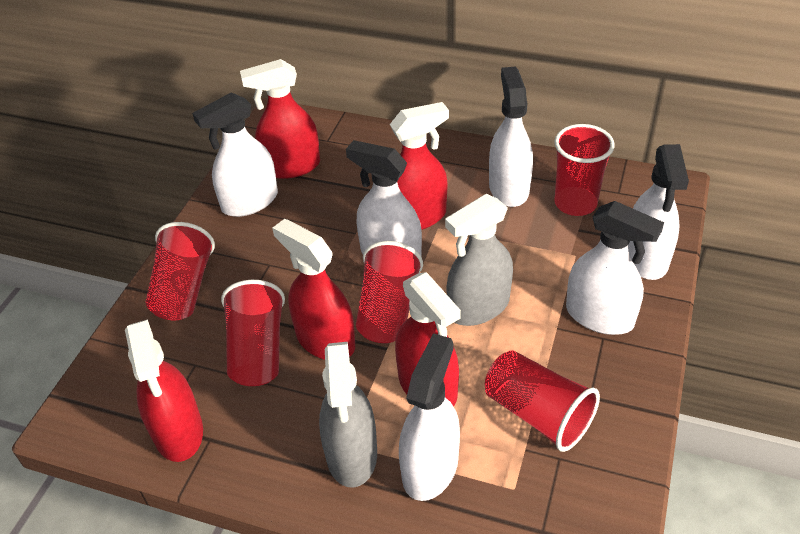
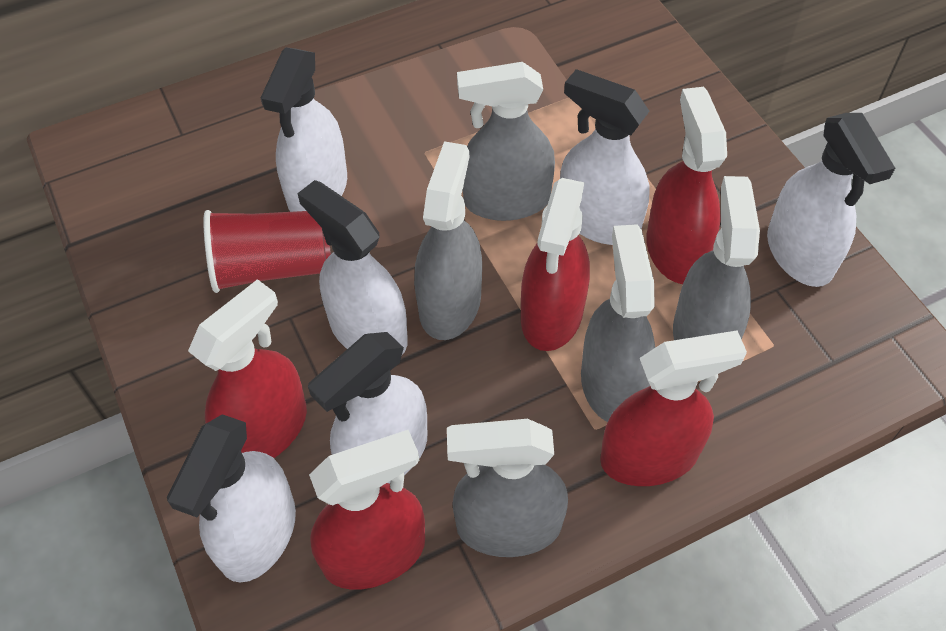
grey spray bottle: [319,342,377,488] [445,194,513,326] = 2 -> [414,141,482,340] [447,419,568,557] [457,62,555,221] [581,224,655,422] [673,176,760,340] = 5
red cup: [146,222,215,320] [221,280,285,386] [356,241,423,343] [485,350,600,452] [554,124,615,216] = 5 -> [203,210,331,293] = 1

